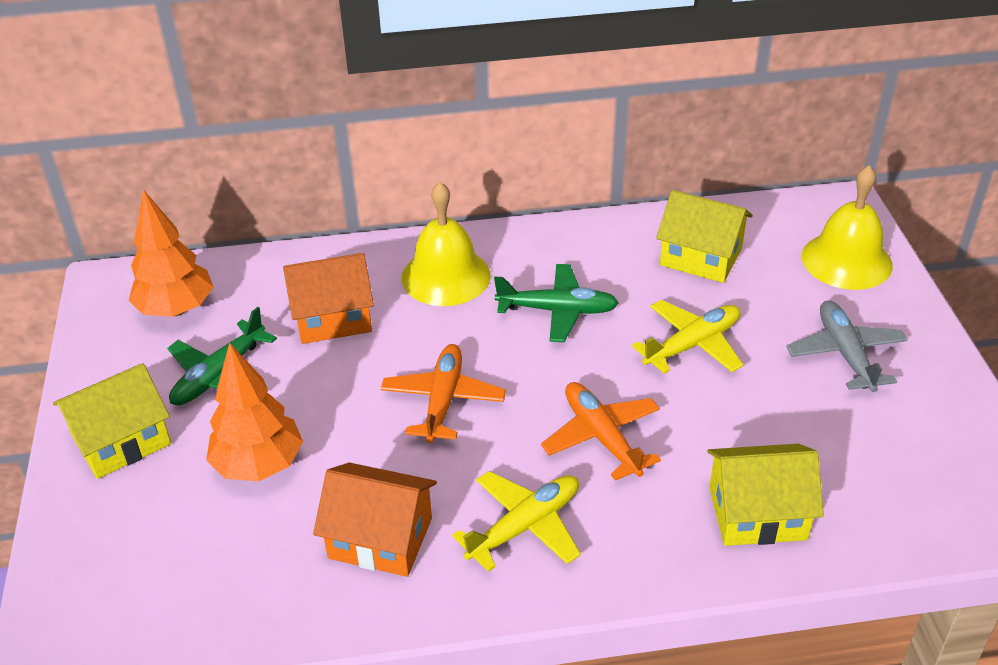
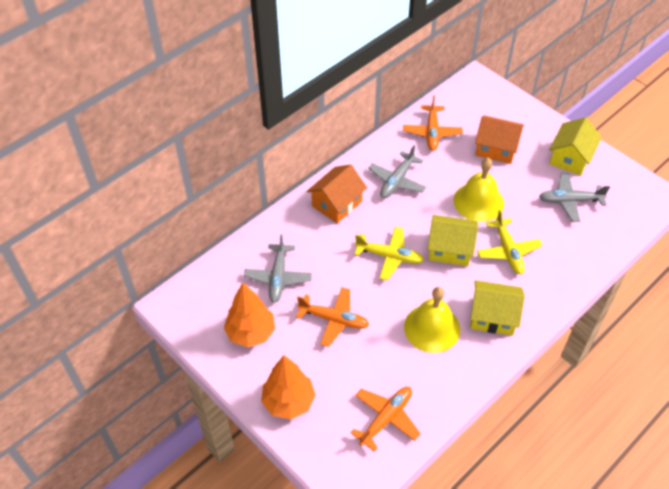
green plane: [167,307,277,405] [494,264,619,342] = 2 -> none = 0
grey plane: [786,300,908,392] = 1 -> [244,235,312,302] [368,145,426,198] [539,173,610,222] = 3
orange plane: [381,344,506,443] [541,382,661,481] = 2 -> [296,287,369,347] [350,387,420,452] [403,95,463,151] = 3

